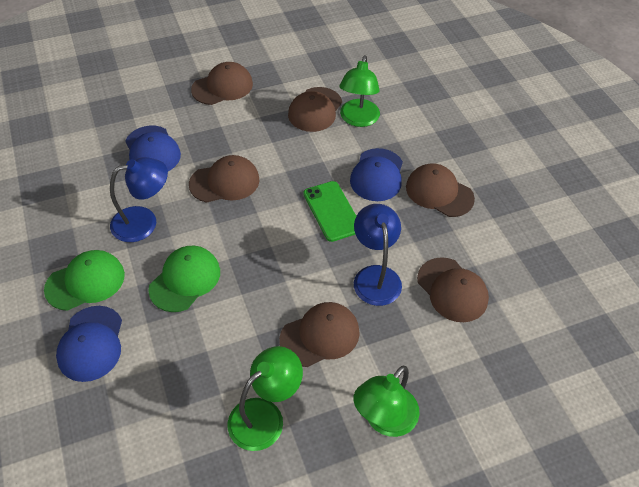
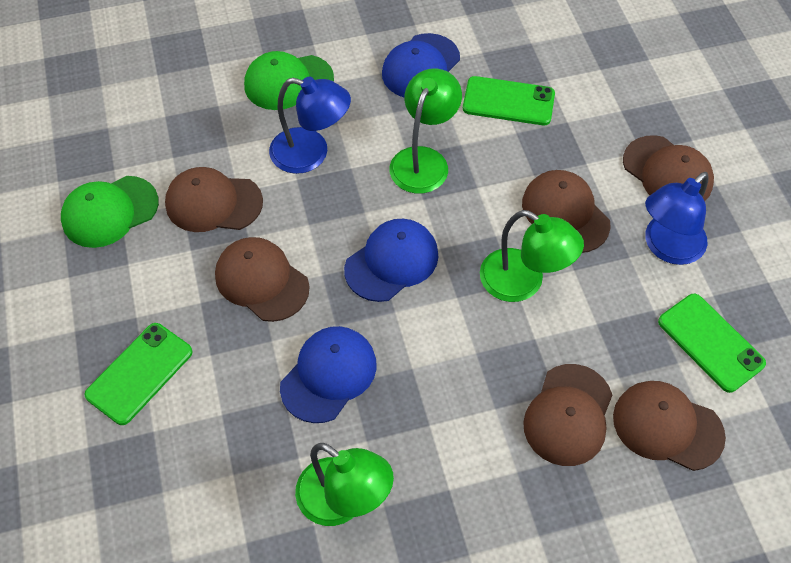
green phone: [303,181,356,242] = 1 -> [84,323,193,425] [463,76,555,125] [658,294,766,393] = 3

